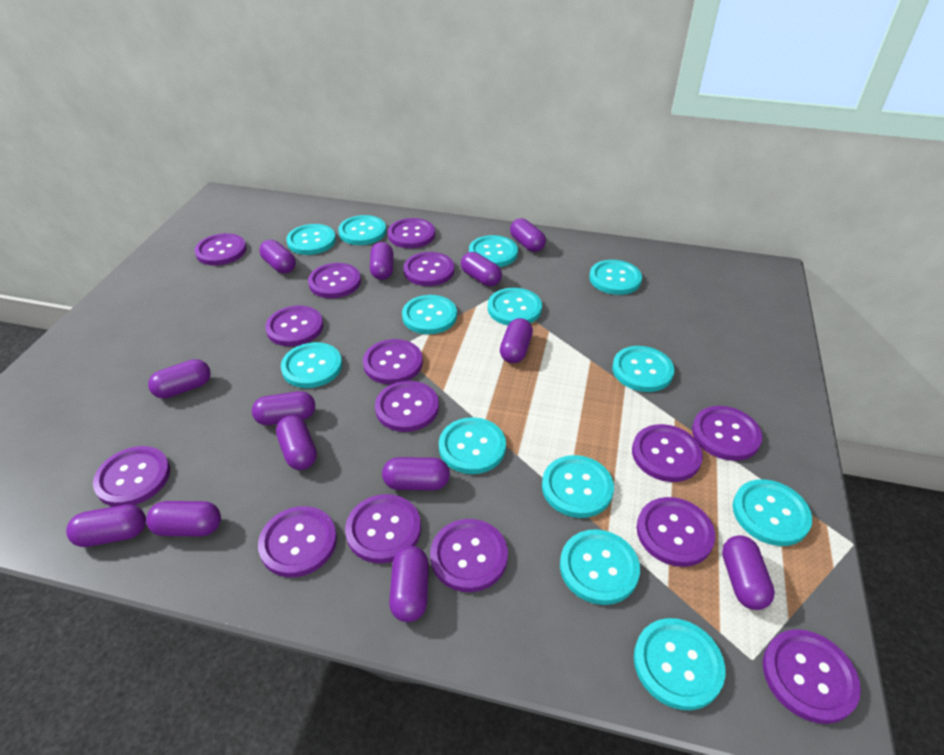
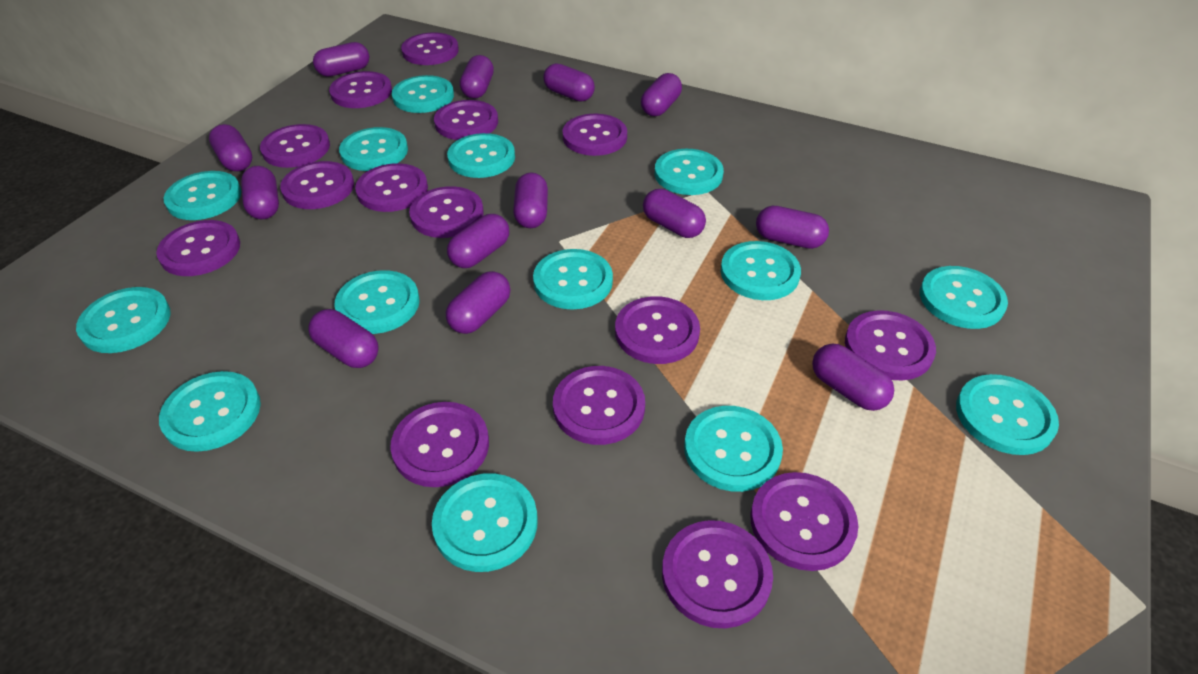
turquoise button: [281,342,342,388] [286,224,336,255] [338,215,386,245] [402,295,457,334] [439,417,506,474] [469,235,518,267] [488,288,542,325] [542,455,614,518] [560,529,640,605] [589,260,642,295] [612,346,675,392] [634,618,725,710] [733,479,812,546] = 13 -> [76,287,171,353] [159,371,261,452] [163,171,241,220] [335,270,420,334] [339,127,408,171] [392,75,454,113] [432,473,538,572] [447,133,515,178] [533,249,613,309] [654,149,724,195] [684,406,783,492] [720,241,801,300] [920,266,1008,329] [956,374,1059,455] = 14

